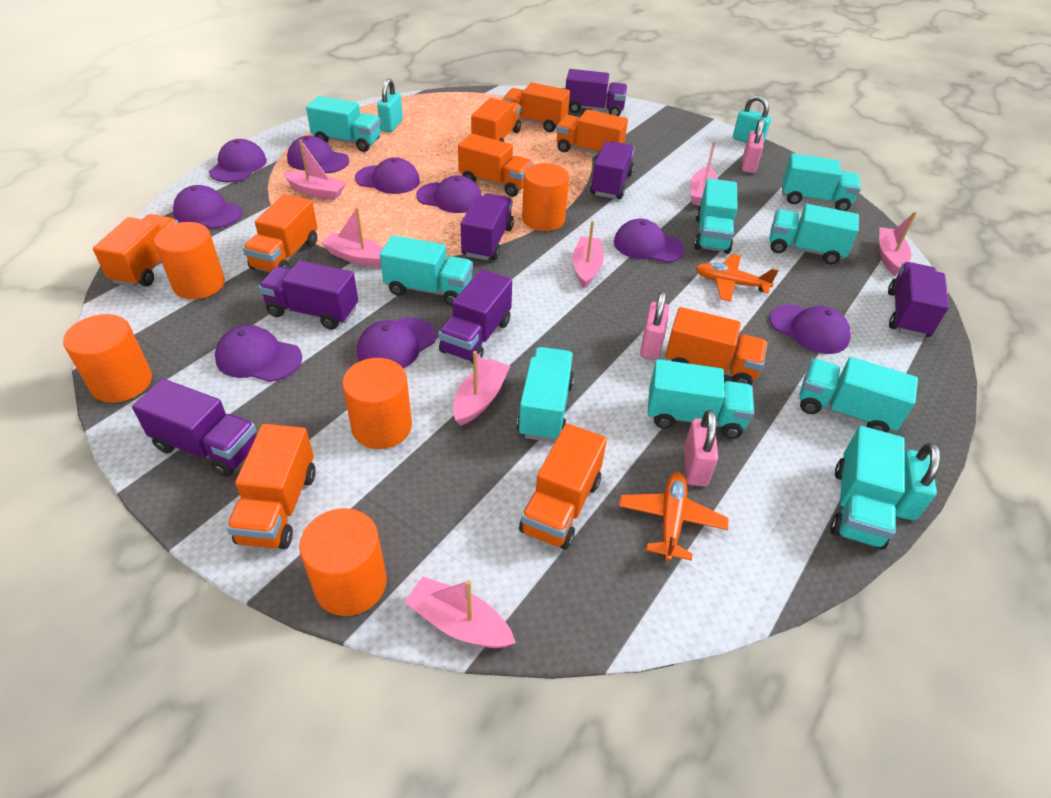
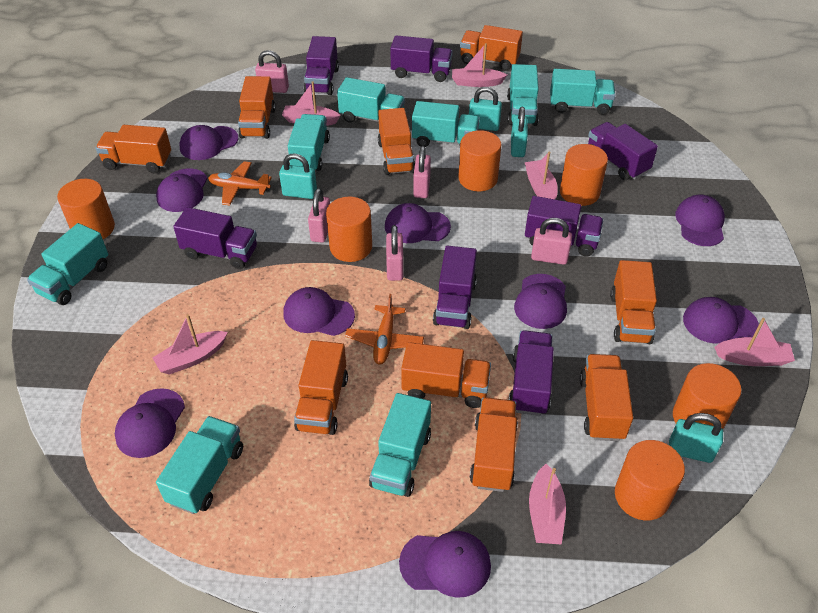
orange cylinder: [63,314,152,403] [154,222,225,299] [299,508,387,616] [342,358,412,449] [522,163,569,231] = 5 -> [57,179,115,239] [326,197,372,262] [458,130,501,191] [560,144,608,206] [615,440,685,520] [673,363,741,429] = 6
pink boat: [283,139,346,200] [321,207,383,267] [405,576,516,648] [453,351,510,426] [573,221,604,288] [690,141,718,206] [879,211,917,276] = 7 -> [153,314,228,375] [282,81,341,126] [452,43,507,87] [525,152,558,199] [529,464,566,545] [715,318,795,366] = 6
pink padlock: [640,291,669,360] [684,410,718,487] [742,118,764,173] = 3 -> [255,50,289,93] [308,188,330,243] [386,225,403,281] [413,146,431,198] [531,218,572,265] = 5
turquoise padlock: [377,78,403,132] [733,95,771,143] [895,443,941,520] = 3 -> [279,153,317,199] [469,87,502,131] [511,107,528,157] [669,413,723,463] = 4
turquoise truck: [306,96,381,152] [380,235,473,306] [517,347,574,442] [648,359,754,439] [694,178,738,254] [769,204,859,264] [782,154,861,211] [799,357,918,433] [831,426,905,549] = 9 -> [27,223,108,305] [156,416,243,514] [288,114,330,171] [337,77,405,123] [369,393,431,497] [412,101,480,147] [507,64,539,126] [550,69,616,115] = 8

